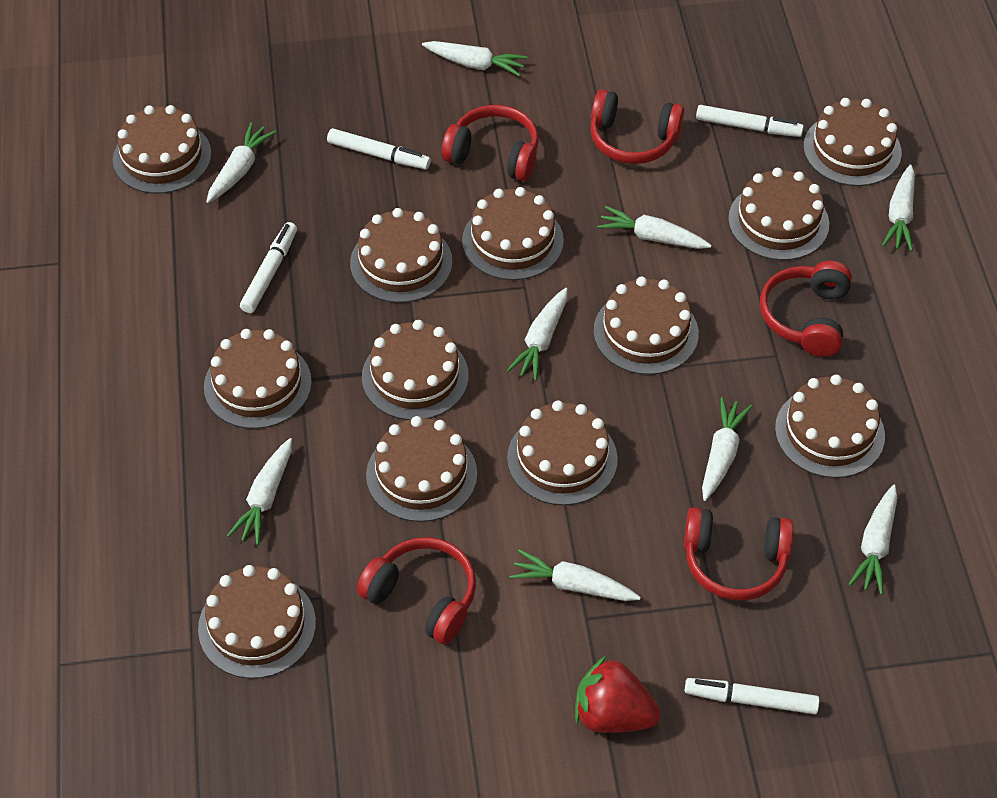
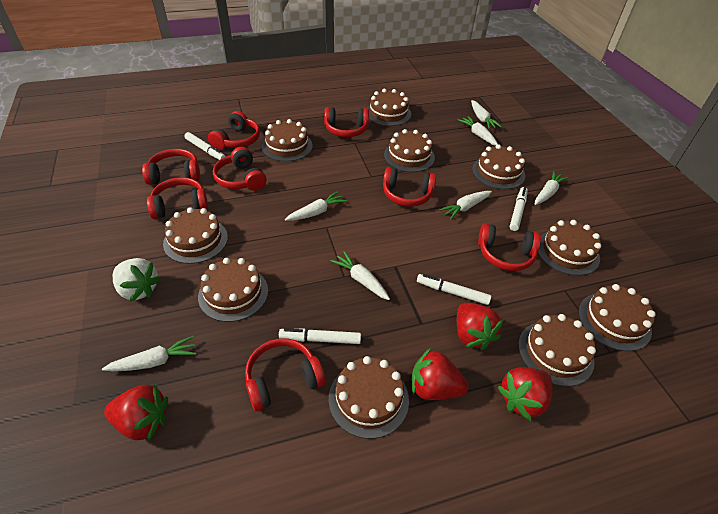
brown cake: [113,105,212,194] [198,565,316,679] [204,329,312,429] [350,208,452,303] [362,320,469,420] [366,416,477,522] [462,187,564,280] [507,400,618,506] [593,276,699,375] [728,168,829,260] [775,375,885,478] [804,98,902,186] = 12 -> [163,207,228,264] [198,258,268,322] [262,119,313,162] [329,356,409,439] [367,89,411,126] [384,129,435,172] [472,144,525,189] [518,314,596,387] [538,220,601,276] [578,284,656,351] = 10
red headphones: [357,537,476,644] [442,105,539,181] [590,89,685,164] [684,507,794,600] [760,261,852,357] = 5 -> [142,149,200,185] [147,177,208,219] [208,111,260,150] [213,147,266,191] [245,338,325,411] [324,107,369,137] [383,167,436,207] [478,223,541,271] = 8
red strawberry: [575,656,661,733] = 1 -> [104,385,168,441] [412,348,468,400] [457,303,503,350] [498,367,553,421] = 4
white carrot: [206,122,276,203] [227,438,292,545] [422,41,527,76] [506,288,568,381] [509,549,641,601] [597,206,712,249] [702,397,752,501] [848,485,897,595] [882,164,915,251] = 9 -> [102,336,197,371] [285,191,347,221] [330,251,390,300] [439,191,492,220] [458,116,498,146] [471,100,502,129] [534,171,569,205] = 7
white strawberry: none = 0 -> [113,258,161,302] = 1

